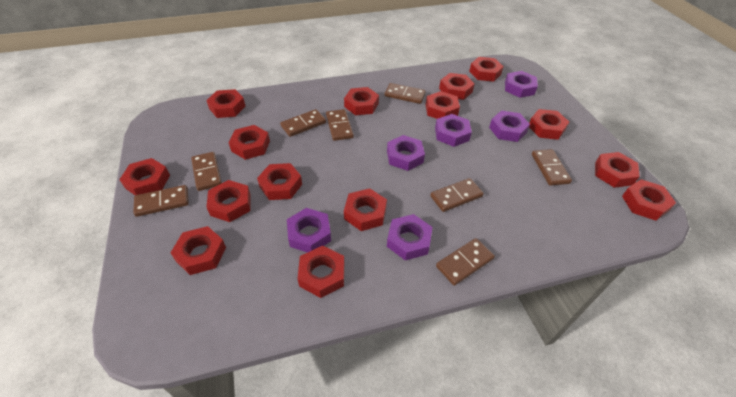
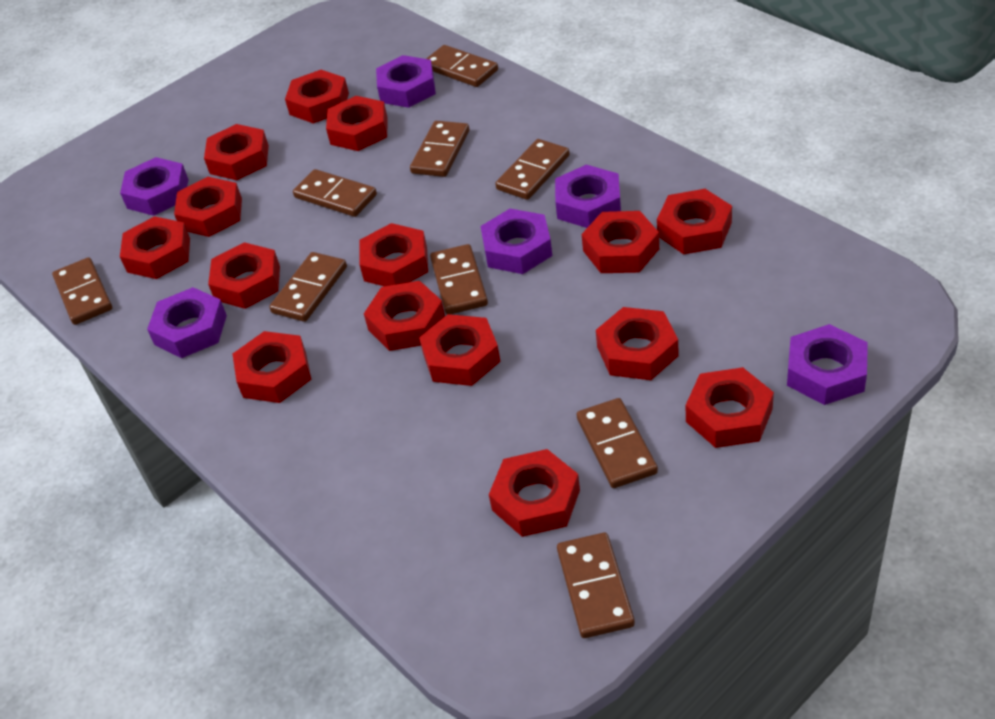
brown domino: [133,185,189,217] [191,152,222,191] [280,109,326,137] [326,109,354,141] [385,83,426,104] [430,178,484,212] [436,238,495,286] [532,149,572,186] = 8 -> [52,257,112,325] [269,252,347,322] [293,169,377,217] [410,121,469,177] [426,45,498,87] [430,244,488,315] [495,139,570,200] [557,533,635,638] [577,398,658,488] = 9

